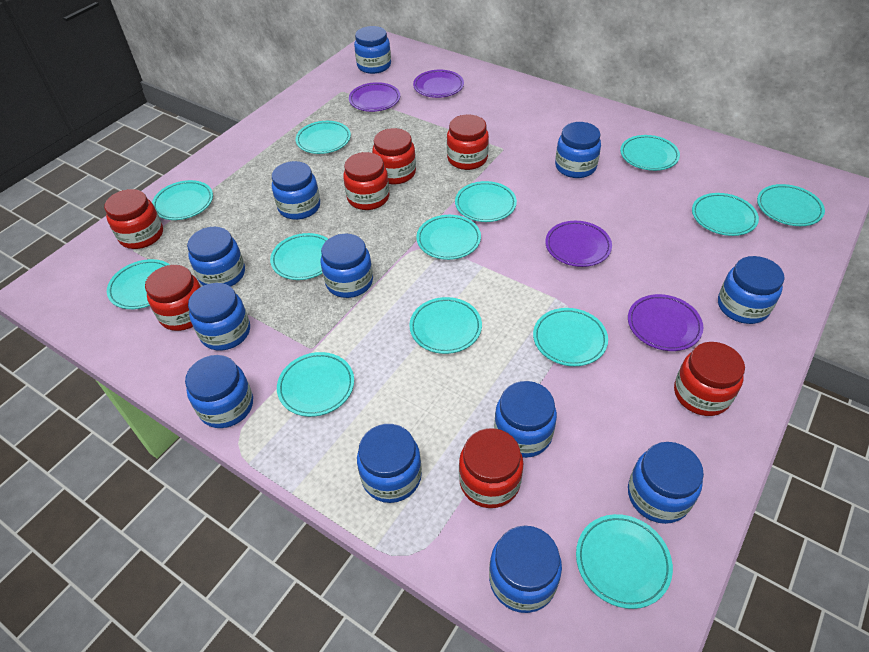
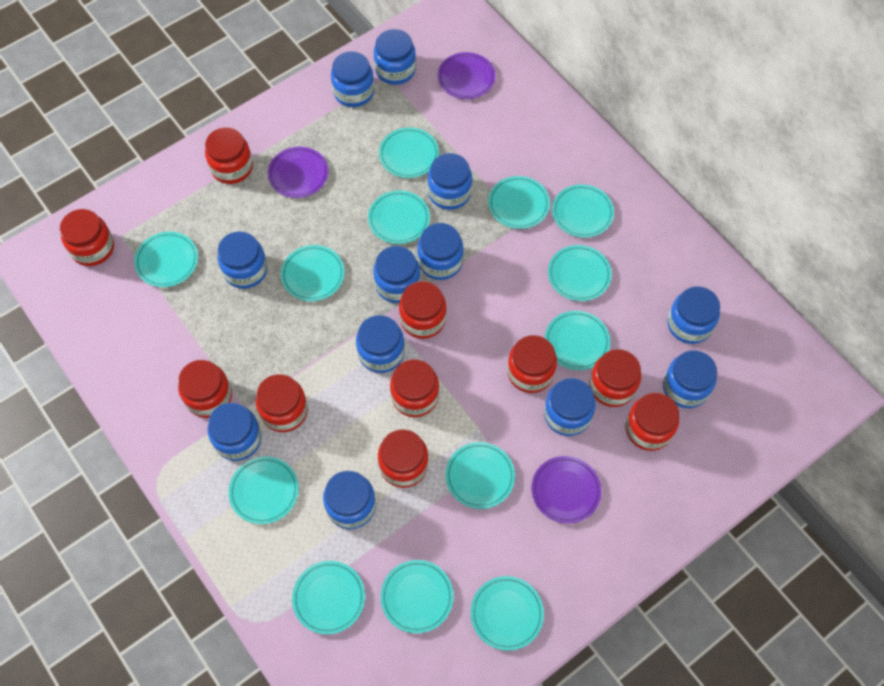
purple plate: [349,82,400,112] [413,70,464,98] [545,221,612,267] [628,294,703,351] = 4 -> [268,147,328,198] [438,52,495,99] [531,456,601,523] = 3
red jar: [104,189,163,249] [145,265,201,331] [343,152,389,210] [372,128,416,184] [447,114,489,170] [459,428,523,508] [674,342,745,416] = 7 -> [60,209,114,266] [178,360,232,418] [205,127,253,184] [256,374,308,432] [378,429,429,488] [390,359,439,417] [399,281,446,339] [507,335,557,393] [589,349,641,407] [626,393,679,451] = 10

